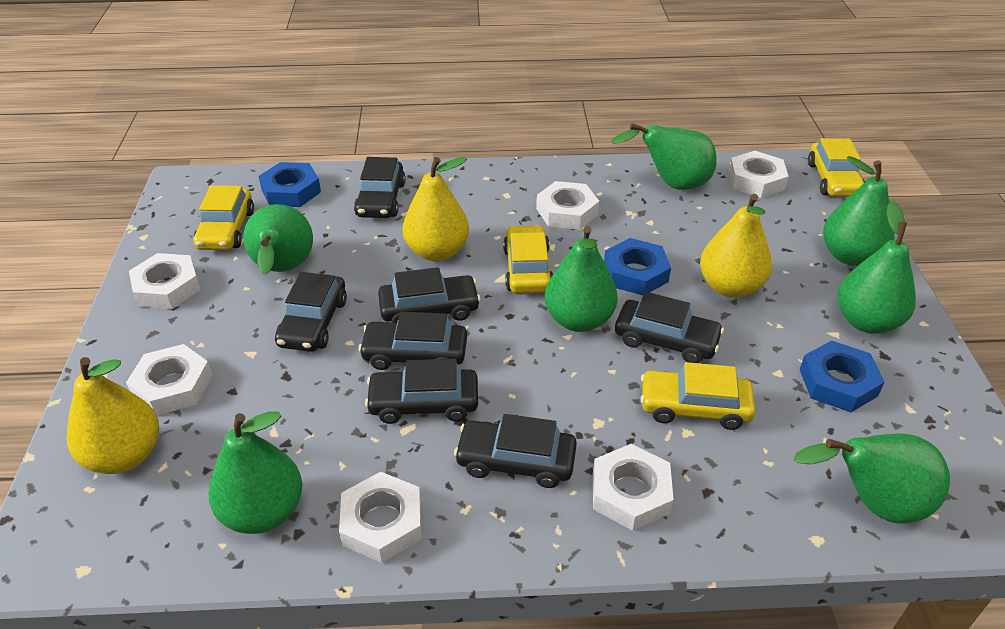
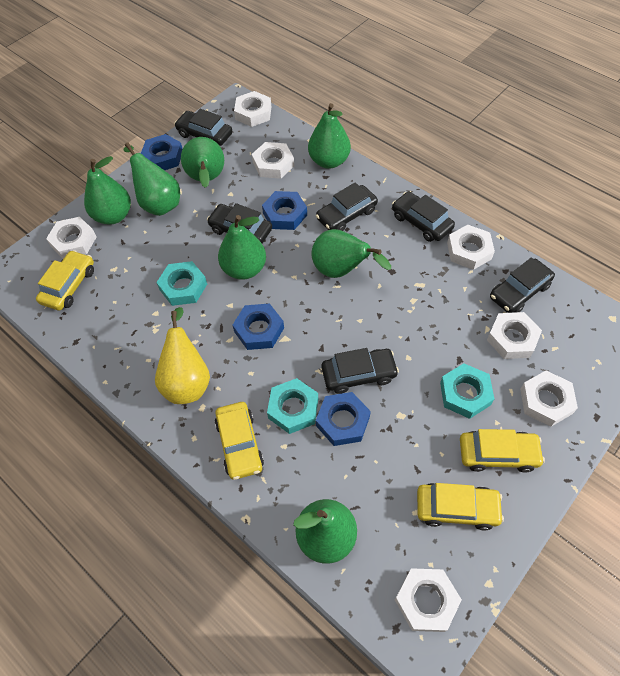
black car: [275,272,347,352] [354,157,406,218] [359,312,467,370] [365,359,478,424] [378,267,480,323] [454,414,577,488] [615,292,724,363] = 7 -> [174,109,232,146] [207,203,272,243] [316,182,378,231] [322,348,399,394] [392,191,455,242] [490,258,555,313] = 6
blue nut: [258,162,321,207] [604,238,671,295] [799,341,885,412] = 3 -> [141,134,183,170] [233,303,284,350] [262,191,307,230] [316,392,371,446] = 4
turquoise nut: none = 0 -> [156,261,207,306] [267,378,318,434] [440,363,494,419] = 3
white nut: [126,344,213,416] [129,253,201,309] [339,472,422,563] [536,181,599,230] [593,444,674,531] [728,151,789,198] = 6 -> [46,217,97,258] [234,91,271,127] [252,142,294,179] [395,568,462,632] [447,225,495,270] [487,312,542,359] [520,371,578,427] = 7
yellow pear: [67,357,159,474] [403,157,469,261] [700,194,772,298] = 3 -> [155,307,210,404] = 1

